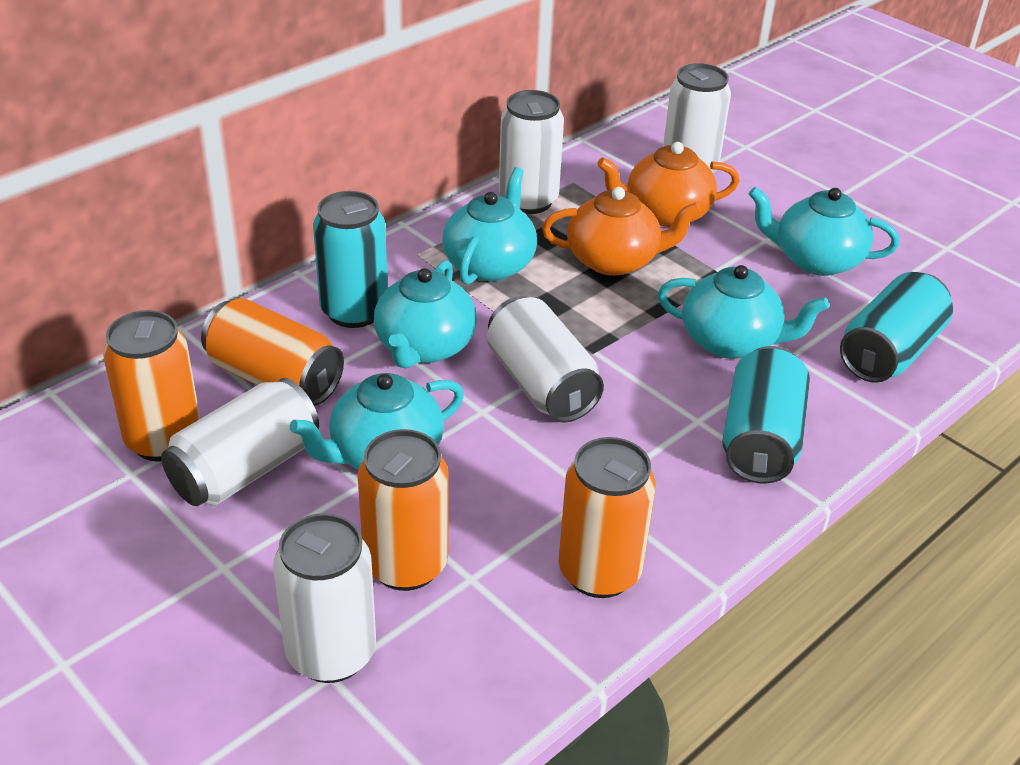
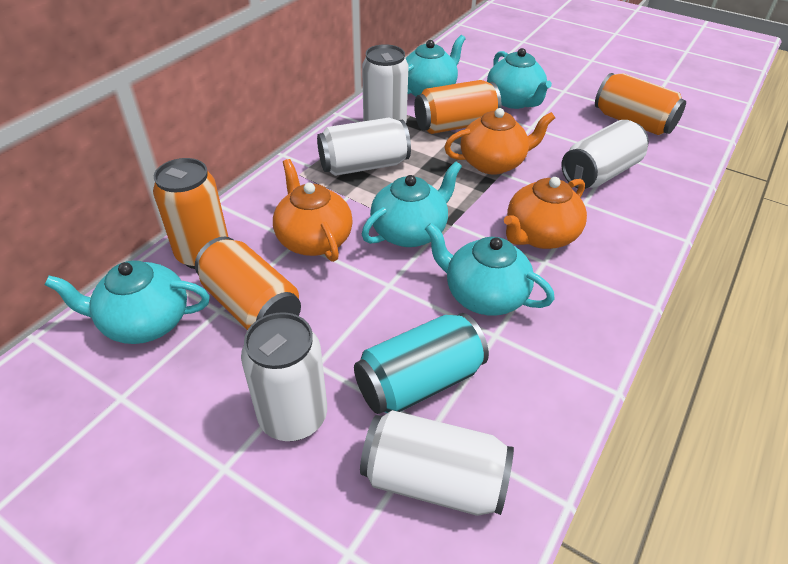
orange teapot: [542,187,701,276] [597,142,739,227] = 2 -> [273,159,353,262] [444,108,555,175] [504,177,587,249] = 3
turquoise can: [313,191,388,328] [722,346,810,484] [840,272,953,383] = 3 -> [354,313,489,414] = 1

